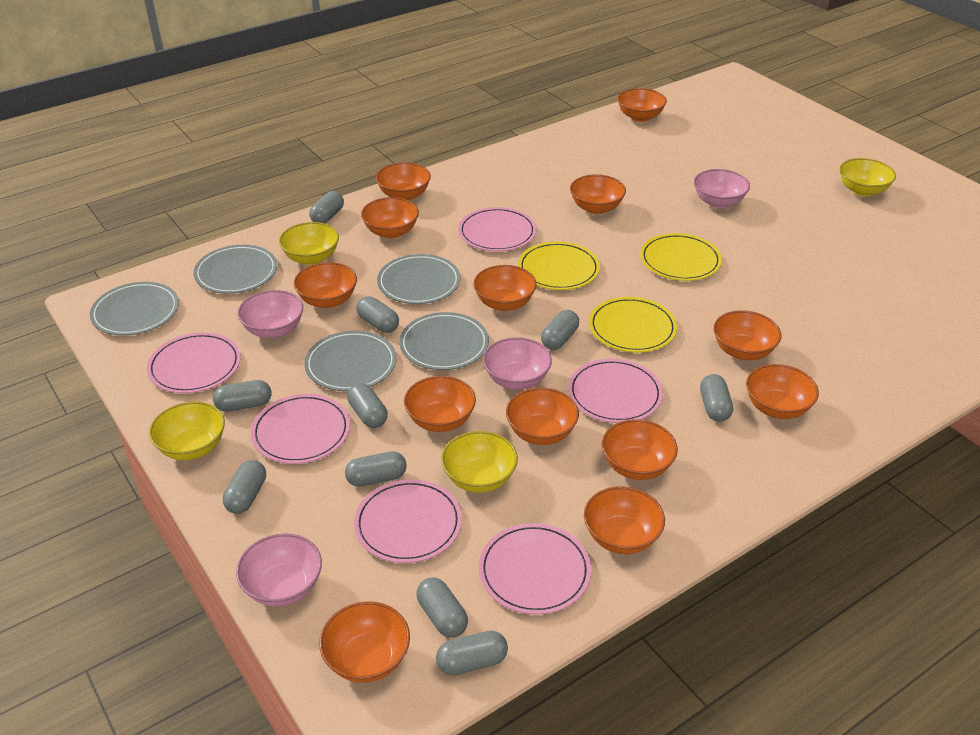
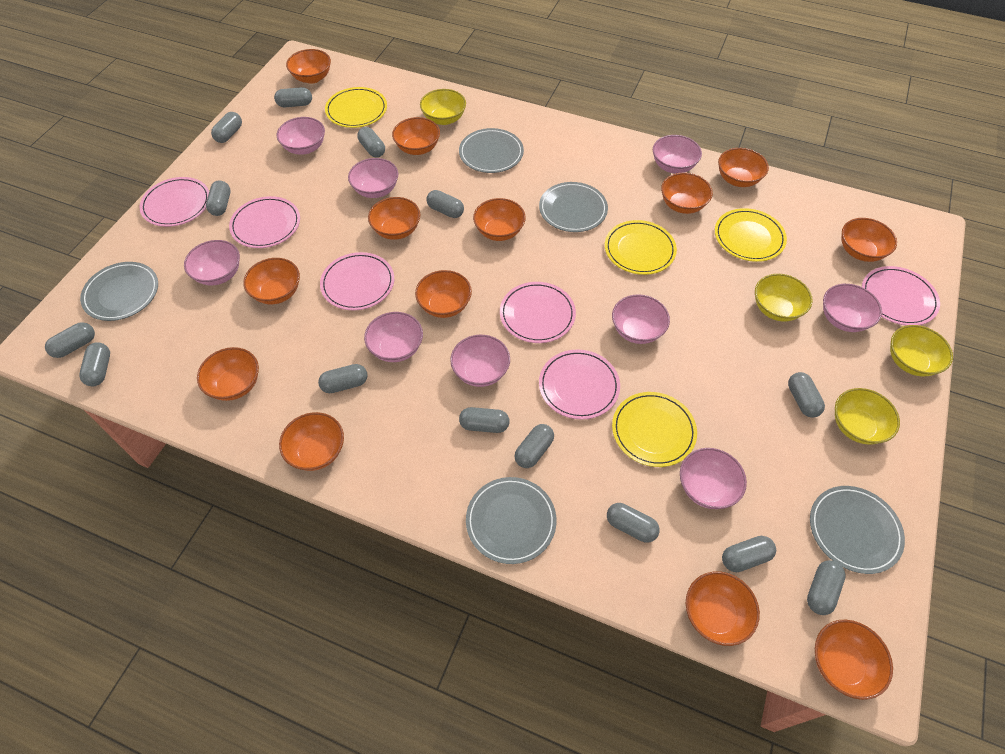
grey capsule: [213,380,271,412] [223,460,266,514] [309,191,344,223] [345,451,407,487] [347,383,388,428] [356,296,399,333] [416,577,468,638] [436,631,508,676] [541,310,579,350] [700,374,733,422] = 10 -> [45,322,95,358] [79,342,110,386] [206,181,231,216] [211,112,242,143] [274,87,312,107] [318,364,368,393] [357,127,385,158] [426,190,464,218] [459,407,510,433] [515,424,554,468] [607,503,660,543] [722,536,776,572] [788,372,825,418] [807,560,846,615] = 14
pink bowl: [236,533,322,607] [237,290,303,338] [483,337,552,390] [694,169,750,208] = 4 -> [184,240,240,286] [277,117,325,155] [348,158,398,198] [364,312,423,362] [450,335,510,387] [612,294,670,344] [653,135,702,174] [680,448,747,509] [823,284,882,332] = 9
yellow plate: [518,242,600,290] [589,297,677,353] [640,233,722,281] = 3 -> [325,87,387,128] [605,220,677,275] [612,392,697,467] [715,208,787,262] = 4

